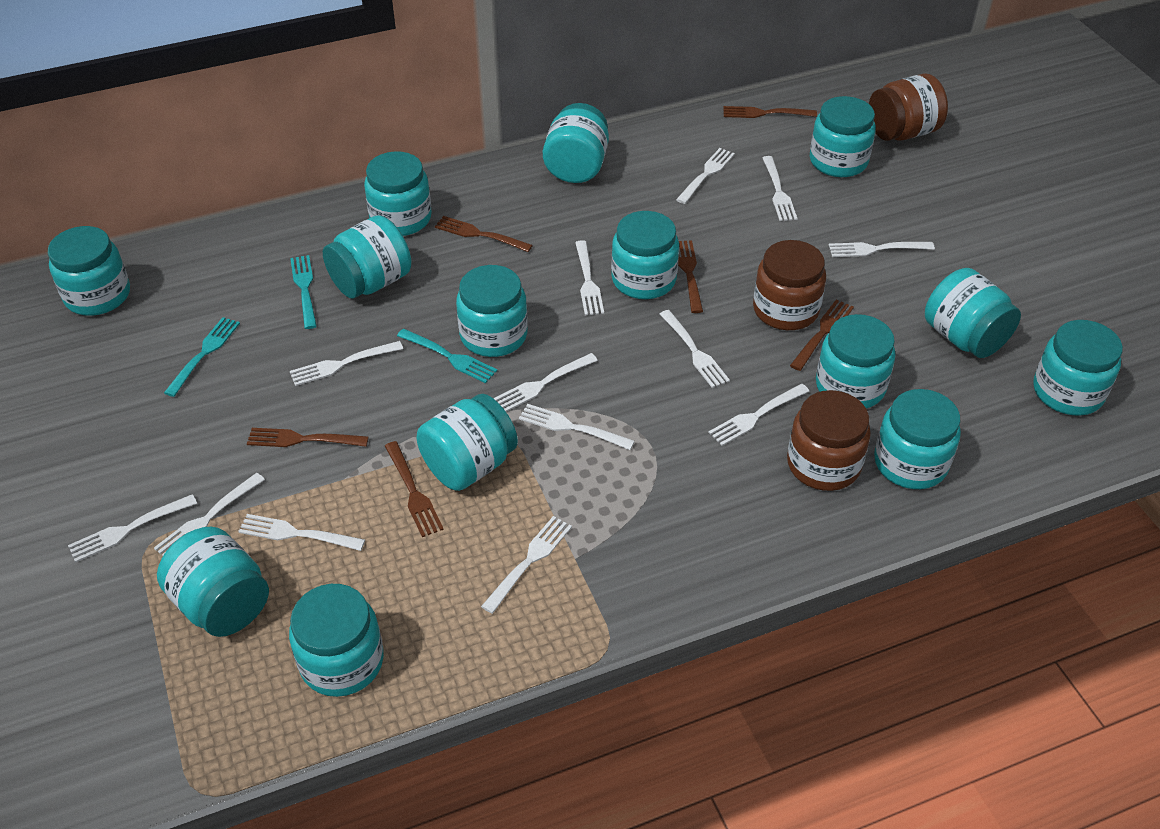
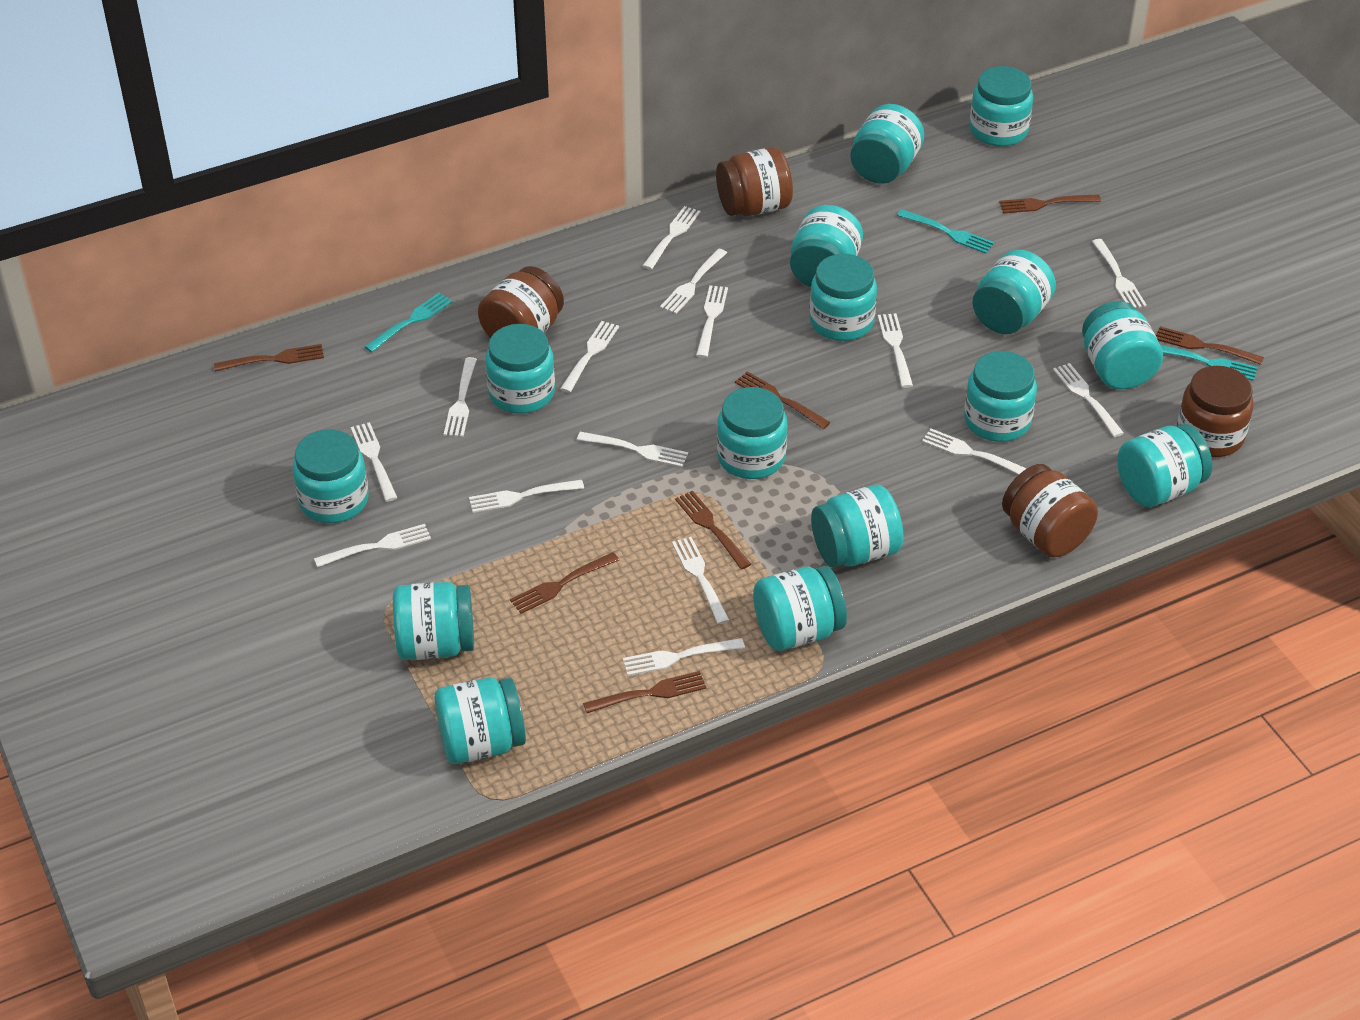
brown fork: [247,428,369,447] [385,441,444,537] [435,216,533,252] [678,240,703,313] [723,106,817,118] [790,299,854,371] = 6 -> [214,344,324,372] [510,552,619,614] [583,671,707,713] [675,491,751,570] [735,371,831,429] [999,194,1101,214] [1156,326,1264,365] = 7
brown jar: [753,240,826,330] [787,390,871,491] [869,74,948,141] = 3 -> [478,266,564,338] [716,147,793,216] [1002,464,1098,558] [1177,366,1254,457] = 4
turquoise jar: [48,226,130,316] [157,527,269,637] [289,584,384,697] [323,215,411,299] [364,151,432,236] [416,394,518,491] [456,265,528,357] [543,103,609,183] [611,211,679,299] [810,96,876,177] [816,314,895,409] [874,389,961,489] [925,268,1021,358] [1033,320,1123,416] = 14 -> [293,430,369,523] [393,582,474,660] [434,677,526,764] [485,324,555,414] [717,387,788,479] [753,566,847,651] [790,205,863,287] [809,254,877,341] [811,485,903,567] [850,104,924,184] [964,351,1037,442] [970,66,1033,147] [973,250,1056,334] [1082,301,1163,389] [1117,424,1212,507] = 15
white fork: [68,494,197,563] [154,473,265,556] [238,514,365,551] [290,341,403,386] [481,516,572,614] [493,353,598,412] [519,404,635,450] [575,240,604,315] [660,310,730,388] [676,148,735,204] [709,384,809,446] [762,156,798,221] [829,242,935,257] = 13 -> [314,524,431,567] [351,422,397,502] [444,357,477,437] [469,480,584,513] [560,321,619,393] [577,432,688,467] [623,638,745,676] [642,206,701,270] [660,248,727,314] [672,537,730,624] [696,285,728,358] [878,313,913,388] [922,429,1027,475] [1053,363,1124,437] [1092,239,1147,308] = 15

